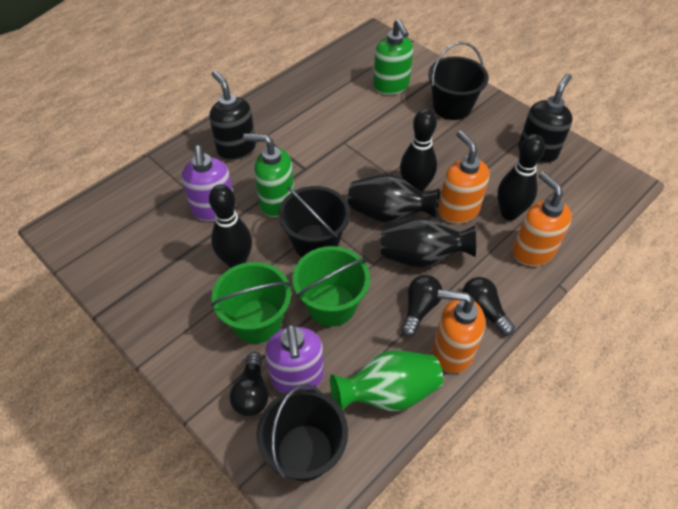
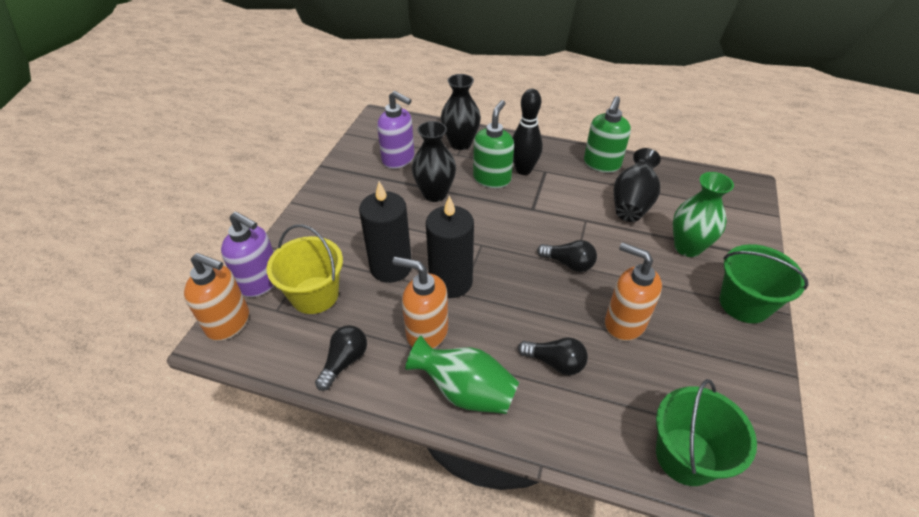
black bowling pin: [209,184,252,268] [400,109,437,192] [497,134,545,220] = 3 -> [512,89,543,175] = 1
black bucket: [256,384,348,481] [278,186,350,257] [428,42,489,120] = 3 -> none = 0
black candle: none = 0 -> [359,181,412,283] [426,196,474,298] = 2
black soap dispenser: [209,71,256,160] [518,73,573,163] = 2 -> none = 0
black vase: [348,174,440,223] [381,217,476,268] = 2 -> [412,121,456,202] [441,74,481,150] [613,148,661,222] = 3
green vase: [330,350,443,411] = 1 -> [405,336,519,414] [673,172,734,257] = 2
yellow bucket: none = 0 -> [266,224,343,314] = 1

